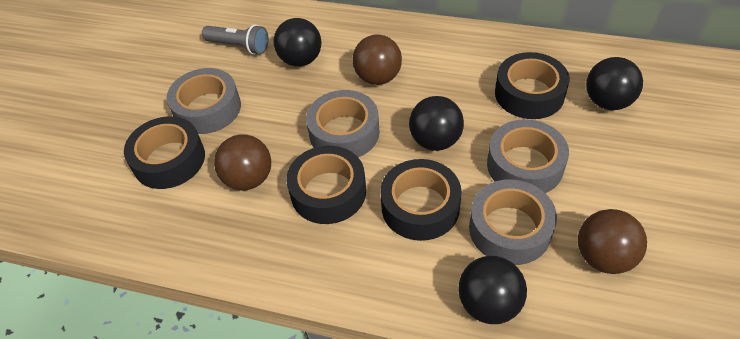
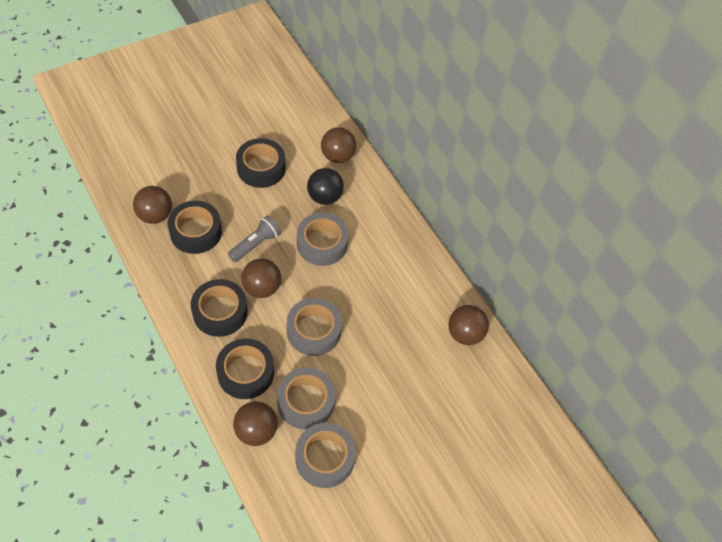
black ball: [274,18,321,67] [409,96,464,151] [458,256,527,324] [586,57,643,110] = 4 -> [307,168,344,205] = 1
brown ball: [214,134,271,191] [352,35,402,85] [578,209,647,274] = 3 -> [133,186,172,224] [233,401,278,446] [241,258,281,298] [321,127,356,163] [448,305,489,345] = 5

